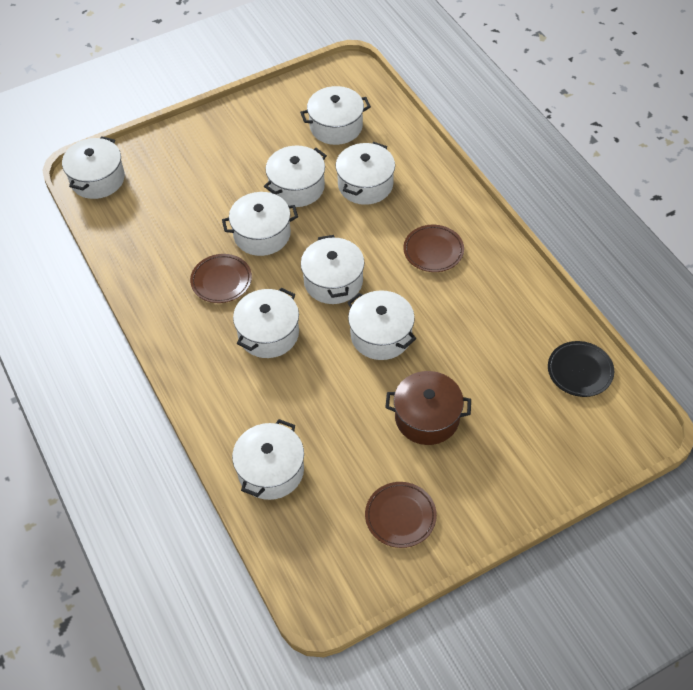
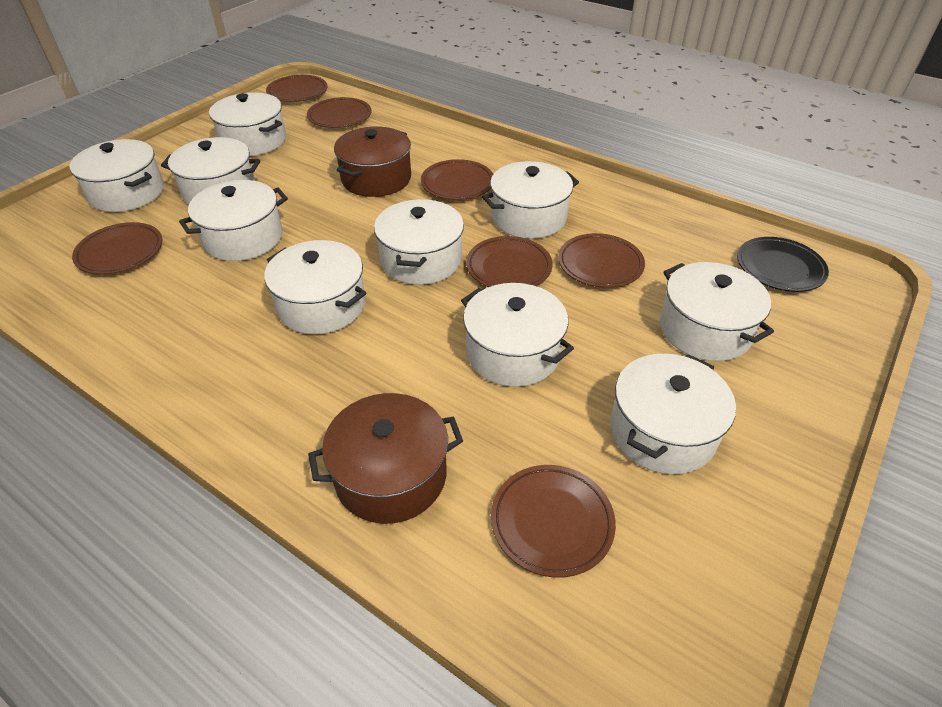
brown plate: [190,254,252,303] [365,482,437,548] [403,225,464,272] = 3 -> [72,222,162,275] [266,75,328,102] [307,97,372,128] [421,159,493,200] [466,236,553,287] [491,465,616,578] [558,233,645,288] = 7
brown pot: [385,371,471,445] = 1 -> [308,393,463,524] [334,126,411,197] = 2
white pot: [62,137,125,199] [222,192,298,256] [232,419,304,500] [233,287,299,358] [264,146,327,207] [300,86,371,145] [301,235,365,304] [336,142,395,205] [347,290,416,360] = 9 -> [70,139,164,212] [161,137,260,204] [179,180,288,261] [209,92,286,156] [264,240,366,334] [374,199,464,285] [461,283,574,387] [482,161,579,239] [610,354,736,474] [660,262,774,361] = 10

